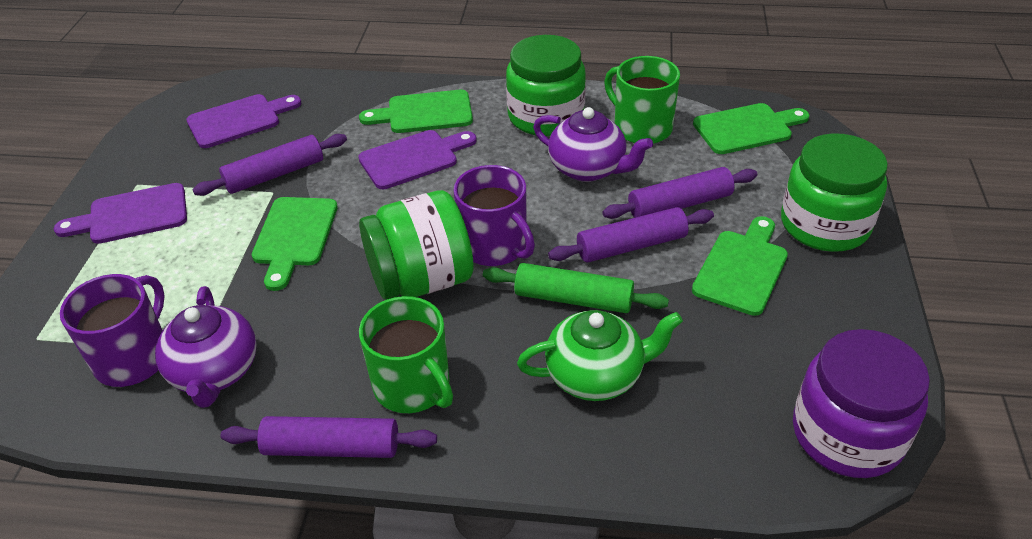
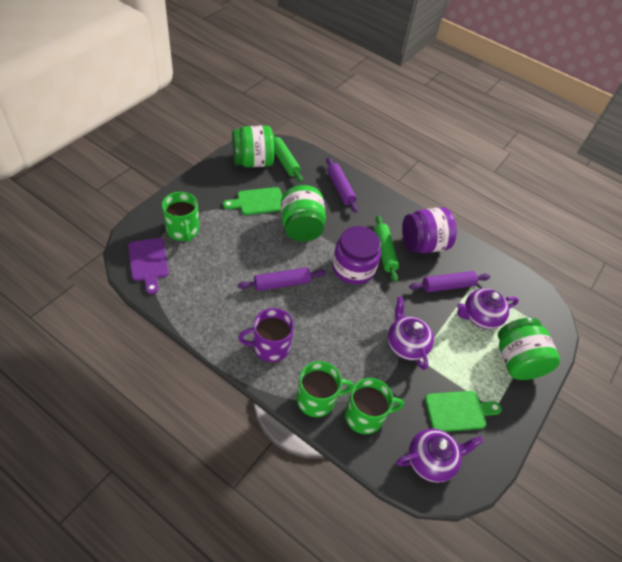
green cutting board: [252,197,338,291] [359,90,473,133] [692,216,788,316] [693,103,810,154] = 4 -> [223,187,282,215] [425,391,502,432] = 2
green mug: [359,296,453,413] [604,56,680,144] = 2 -> [162,192,199,242] [297,361,354,417] [345,378,404,434] = 3
green rolling pin: [483,263,669,313] = 1 -> [273,134,303,182] [374,215,399,282] = 2
green teapot: [517,310,683,401] = 1 -> none = 0
purple cutting board: [54,183,187,244] [186,94,302,148] [358,130,477,189] = 3 -> [128,238,169,294] = 1
purple jar: [793,329,930,478] = 1 -> [332,226,381,284] [402,207,457,253] = 2
purple mug: [60,274,165,387] [453,165,535,266] = 2 -> [238,308,294,362] = 1
purple rolling pin: [192,134,347,196] [221,416,437,458] [548,207,714,263] [602,167,757,219] = 4 -> [238,267,326,291] [326,157,358,213] [409,271,490,292] = 3
purple teapot: [155,286,257,408] [533,107,653,182] = 2 -> [388,296,434,370] [396,429,484,483] [457,288,519,329] = 3

